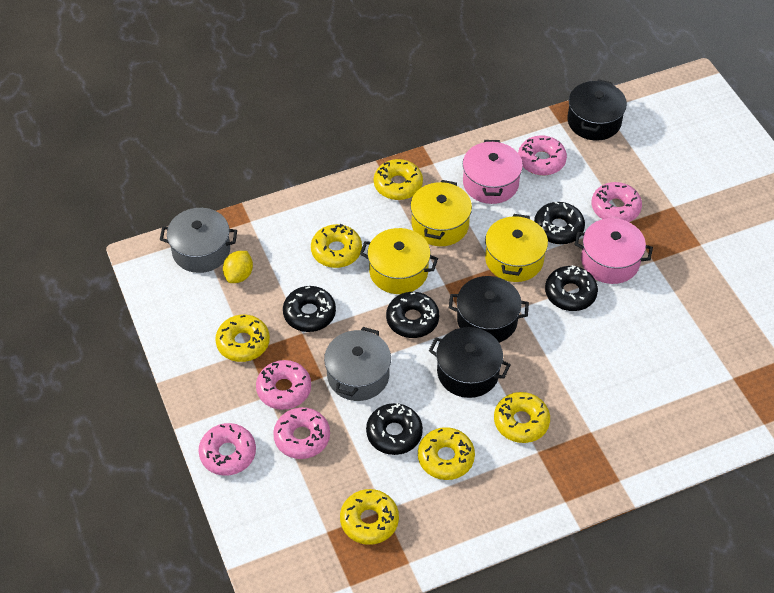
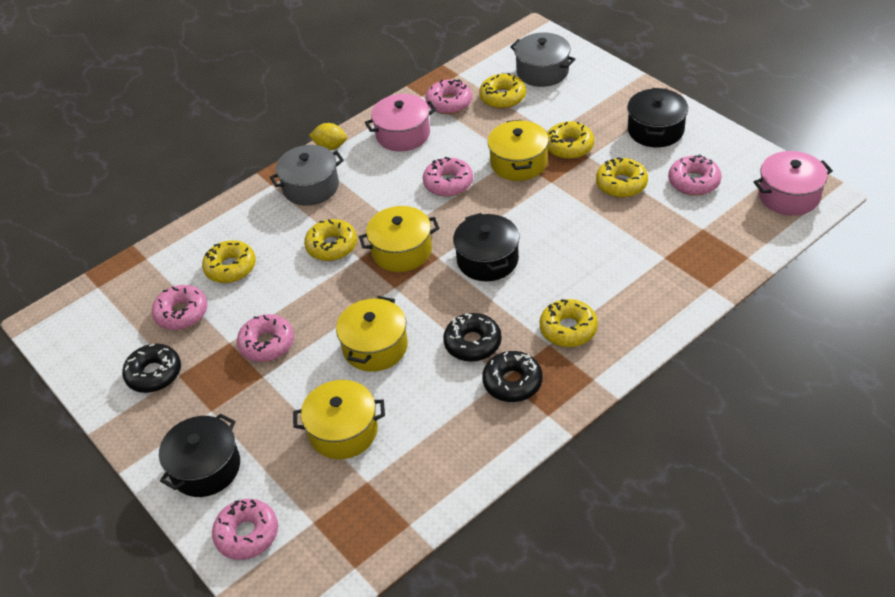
black donut: [283,286,336,332] [366,403,423,455] [386,292,439,338] [534,201,585,244] [545,265,598,311] = 5 -> [122,344,181,393] [443,313,502,362] [482,351,543,402] = 3
pink donut: [199,423,256,476] [256,360,311,410] [273,407,330,459] [518,136,567,175] [592,182,642,222] = 5 -> [152,285,208,330] [212,499,278,560] [237,314,294,362] [423,157,473,197] [425,79,472,114] [668,155,722,196] = 6
yellow pot: [360,228,438,294] [410,180,472,246] [485,214,548,282] = 3 -> [293,380,385,459] [336,296,408,372] [359,206,439,272] [488,120,549,181] = 4

